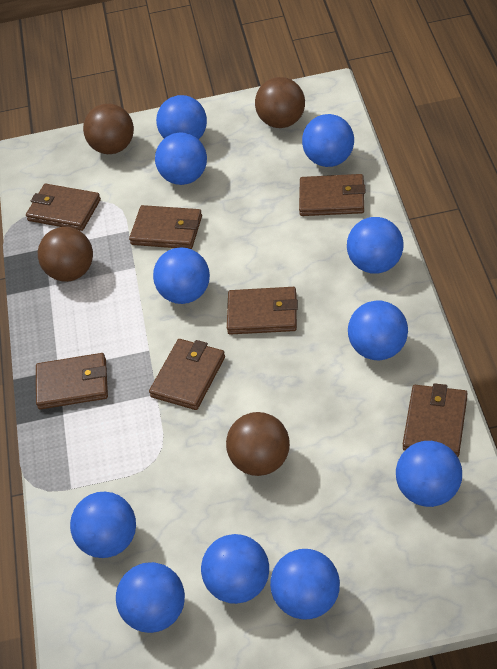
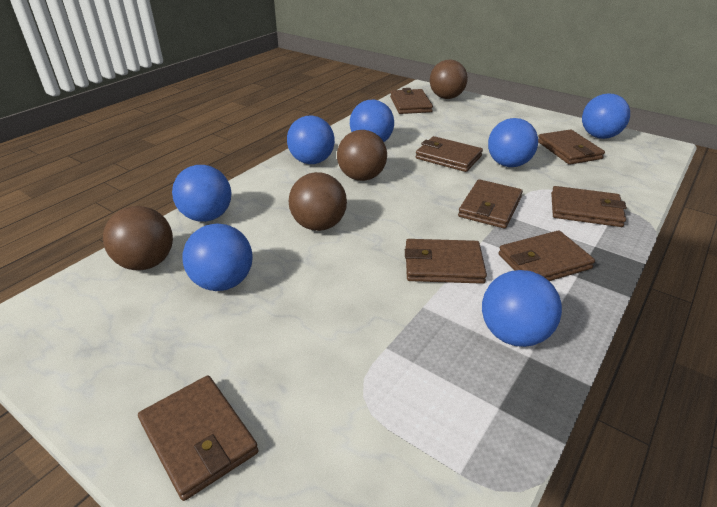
blue ball: [70,492,136,558] [116,562,185,633] [153,247,210,304] [155,132,207,185] [156,95,207,140] [201,534,269,604] [270,549,340,620] [302,114,354,167] [347,217,404,274] [348,300,408,360] [396,441,462,507] = 11 -> [172,165,231,222] [182,223,253,291] [287,115,335,164] [350,100,394,142] [482,270,562,347] [488,118,538,167] [582,93,630,139] = 7
brown wallet: [26,184,101,231] [36,353,108,409] [129,205,202,249] [149,339,225,410] [227,287,298,335] [299,174,365,216] [403,383,468,457] = 7 -> [138,375,258,501] [390,88,433,114] [405,239,487,284] [416,136,483,172] [458,179,523,229] [499,230,595,281] [538,129,605,165] [551,186,627,227] = 8

